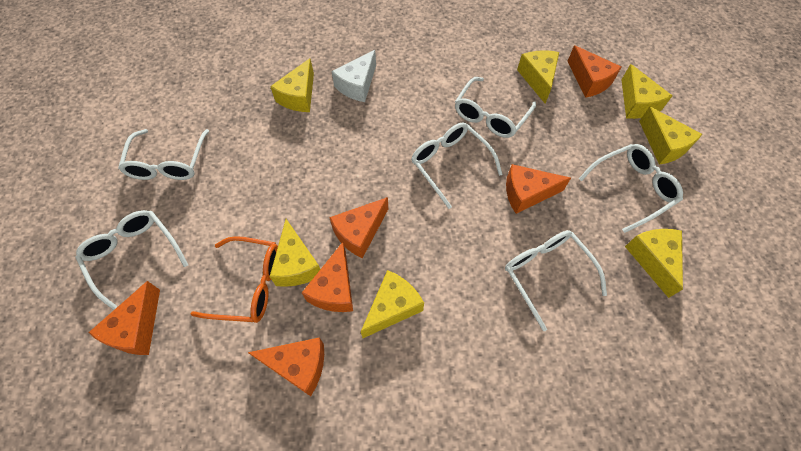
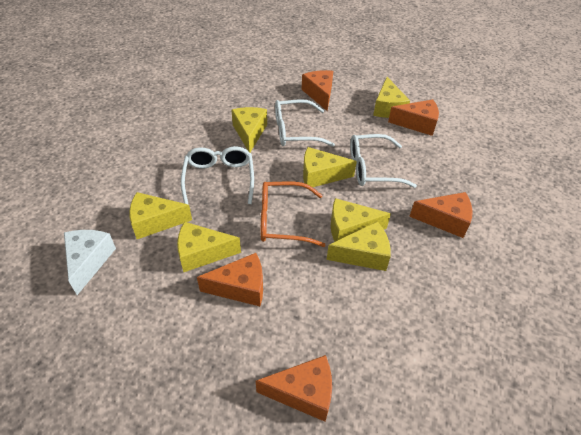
orange cheese: [88,281,160,355] [247,337,324,396] [302,242,353,312] [329,197,388,259] [506,164,571,214] [568,45,621,98] = 6 -> [197,253,263,306] [256,355,332,422] [301,70,333,111] [388,99,439,136] [409,192,473,238] = 5
white glasses: [75,210,188,310] [118,129,209,180] [411,122,503,209] [455,77,536,138] [505,230,607,331] [578,144,683,233] = 6 -> [181,146,254,205] [275,99,335,147] [350,134,417,188] = 3

